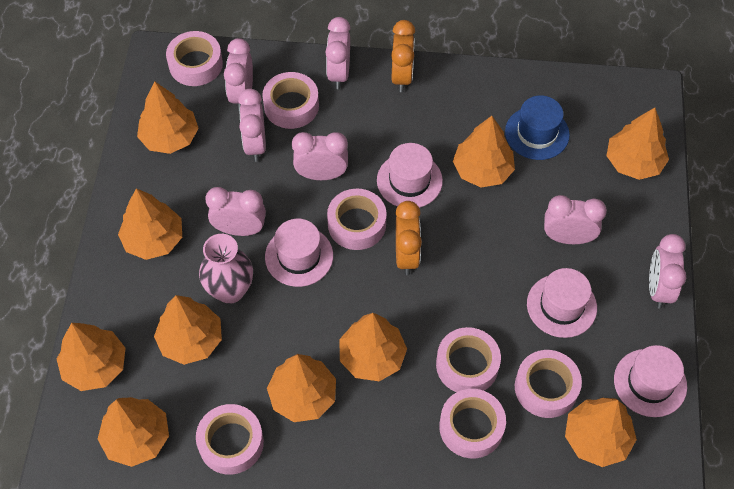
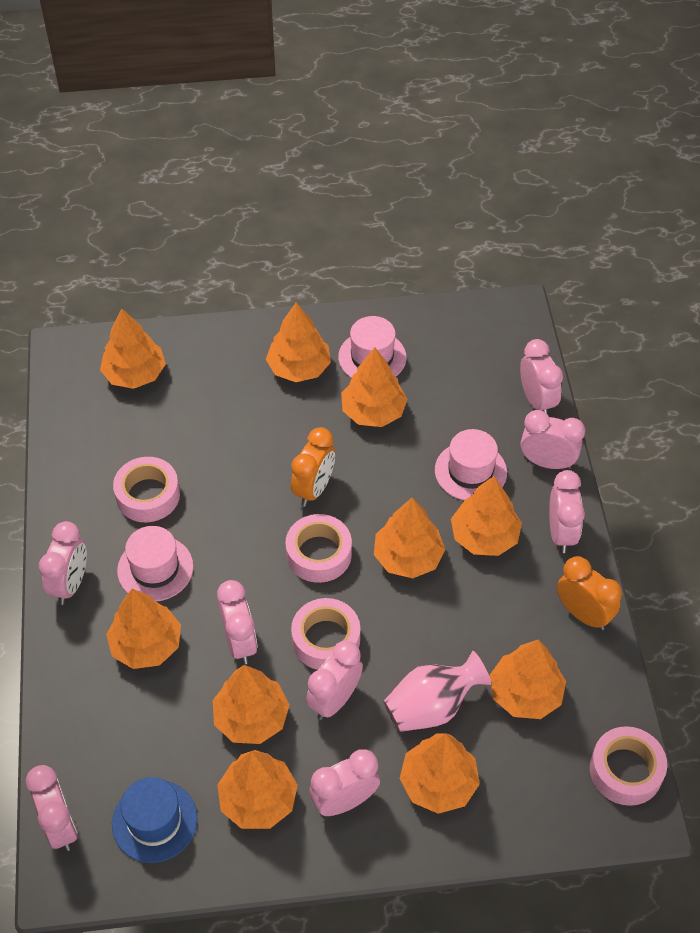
pink clock: [205,187,266,236] [224,38,253,111] [238,89,266,162] [292,132,348,180] [325,17,350,89] [544,195,607,244] [649,234,686,309] = 7 -> [26,765,78,851] [39,521,87,605] [217,580,258,664] [306,641,363,720] [309,749,380,816] [520,339,563,414] [521,410,585,469] [549,470,585,553] = 8
pink hat: [265,219,333,287] [377,143,443,208] [527,268,597,338] [614,345,687,417] = 4 -> [117,526,194,602] [338,316,406,378] [435,429,507,500] = 3
pink tape: [166,31,223,86] [196,404,264,475] [262,72,319,129] [327,189,387,250] [436,327,501,392] [439,389,506,458] [515,350,582,418] = 7 -> [113,457,180,522] [285,514,352,583] [291,598,360,670] [590,726,667,806] = 4

